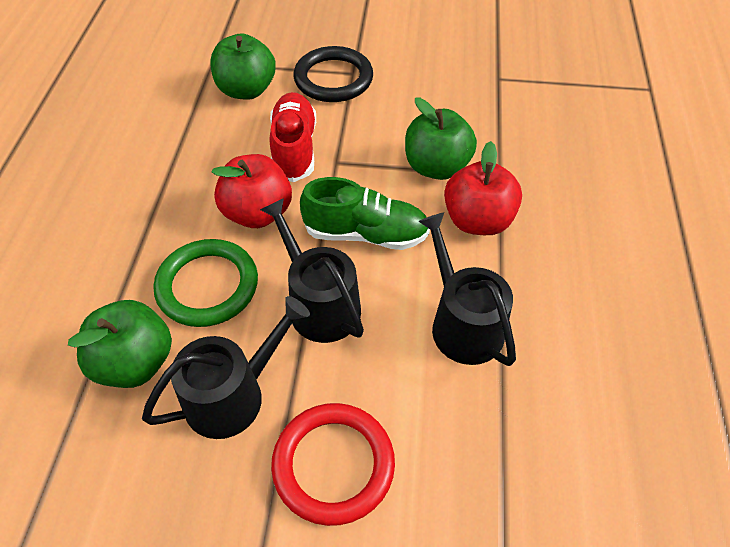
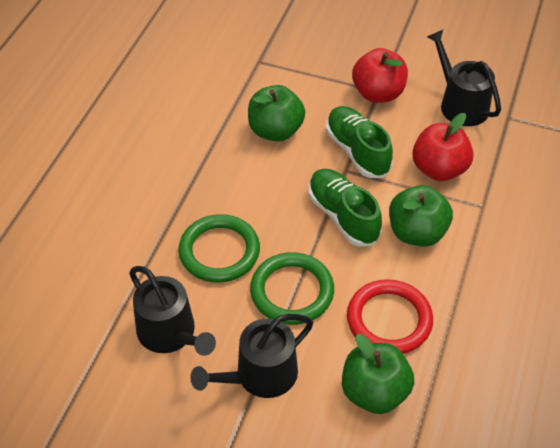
black ring: [294,46,373,102] = 1 -> none = 0
green ring: [154,239,258,327] = 1 -> [178,214,260,283] [250,252,334,325] = 2
green shoe: [300,177,430,250] = 1 -> [309,169,382,246] [326,106,393,178] = 2
red shoe: [269,92,316,182] = 1 -> none = 0

